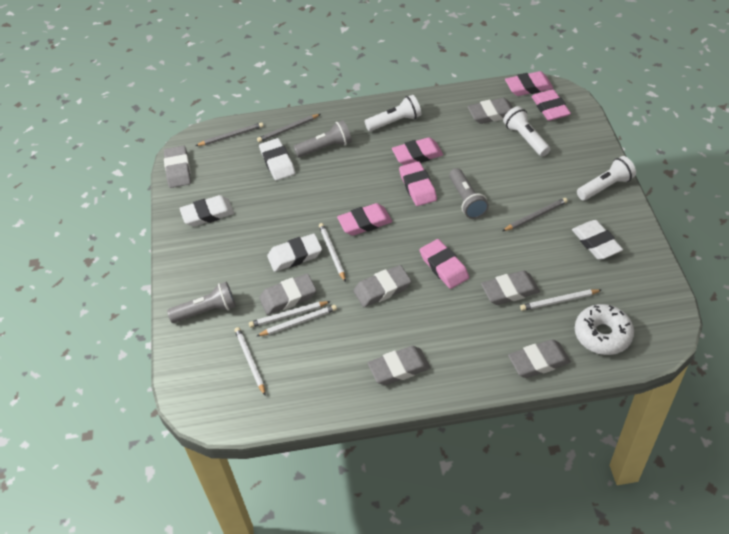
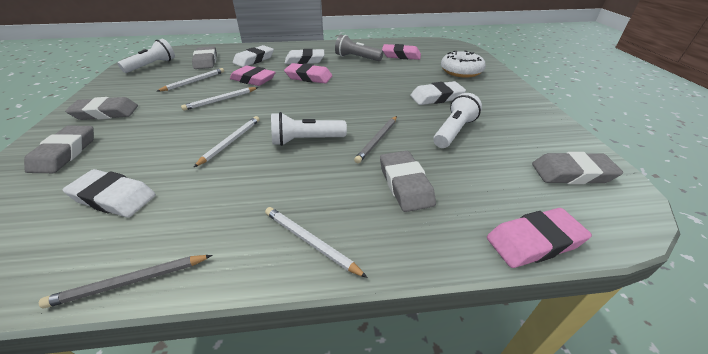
grey eraser: [164,146,191,188] [259,274,316,315] [353,265,411,307] [368,346,430,385] [467,98,513,124] [481,270,540,305] [508,339,571,378] = 7 -> [24,126,94,173] [65,97,138,120] [192,46,217,69] [380,151,436,212] [532,152,623,184] = 5
grey flashlight: [167,282,236,323] [294,120,352,158] [449,168,489,219] = 3 -> [335,35,383,61] = 1
grey pencil: [195,122,263,146] [257,114,320,142] [503,198,568,231] = 3 -> [39,255,212,308] [354,116,397,163] = 2
pink eraser: [337,203,392,236] [392,137,443,165] [399,161,437,206] [420,239,469,289] [505,71,553,96] [532,89,571,121] = 6 -> [230,65,276,86] [284,63,333,83] [382,44,421,60] [487,208,592,268] = 4
white pencil: [234,327,266,396] [249,301,331,328] [257,305,337,336] [319,223,346,282] [520,289,601,311] = 5 -> [156,68,224,92] [181,87,258,111] [194,116,260,167] [265,207,368,278] = 4

